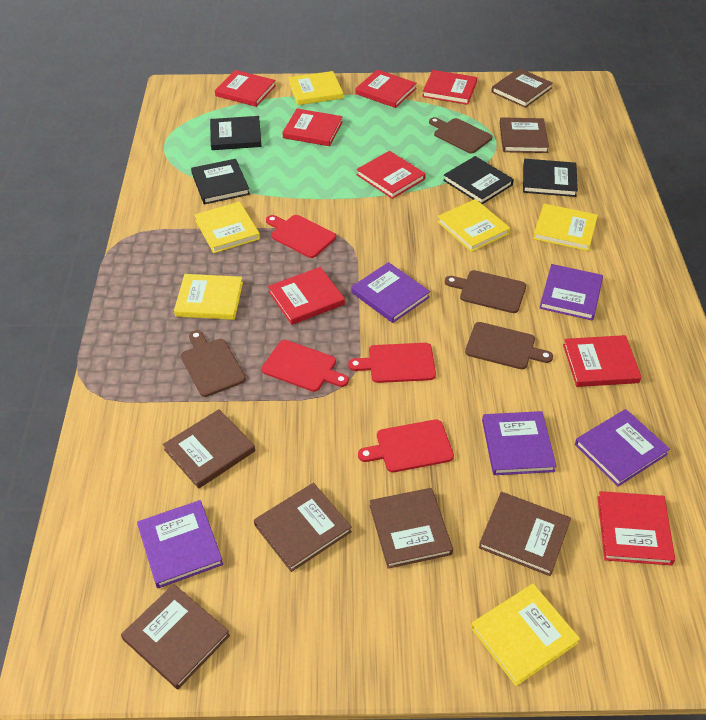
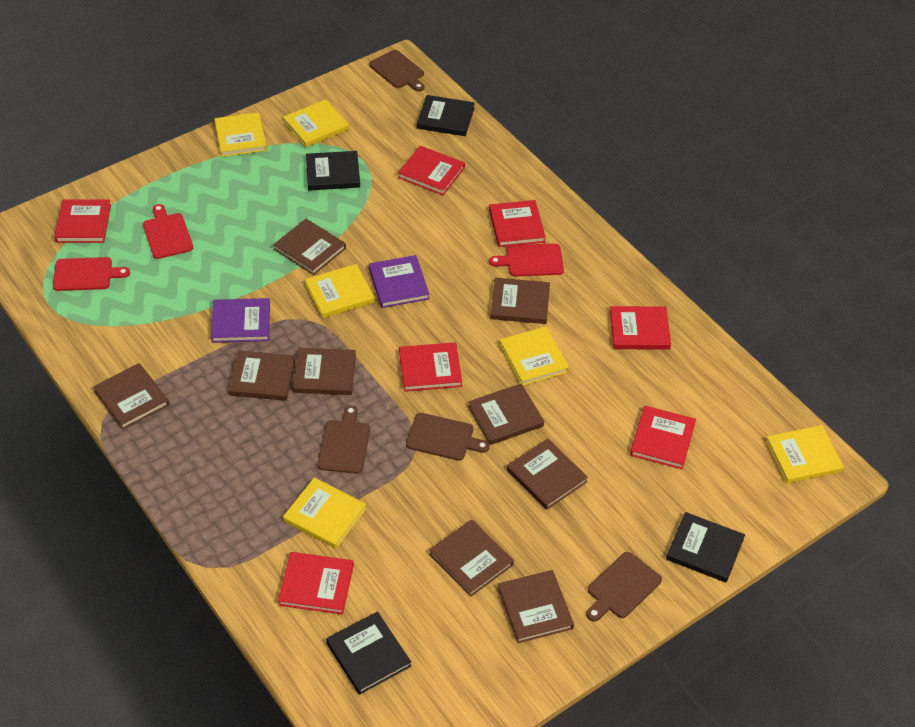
brown book: [121,584,230,689] [163,409,255,489] [254,483,352,572] [370,488,453,569] [479,492,571,576] [491,68,553,108] [499,117,549,153] = 7 -> [93,363,169,430] [228,350,296,401] [273,219,346,275] [293,348,356,395] [429,520,514,597] [468,384,544,445] [491,278,550,324] [498,570,574,643] [507,439,588,510] = 9
purple book: [137,500,223,588] [351,262,430,323] [482,411,557,475] [539,264,603,321] [575,409,670,487] = 5 -> [211,298,270,343] [369,255,430,308] = 2
red book: [215,70,276,107] [268,267,345,325] [282,109,343,146] [356,69,417,108] [356,151,426,199] [422,70,477,105] [563,335,641,387] [597,491,675,565] = 8 -> [54,199,111,243] [278,552,354,614] [398,146,465,195] [399,342,462,392] [489,200,546,247] [610,306,671,350] [630,406,696,469] = 7
red cutting board: [262,340,349,392] [266,215,336,258] [348,343,436,383] [358,419,454,472] = 4 -> [53,257,130,291] [143,204,193,259] [489,244,564,276] = 3

